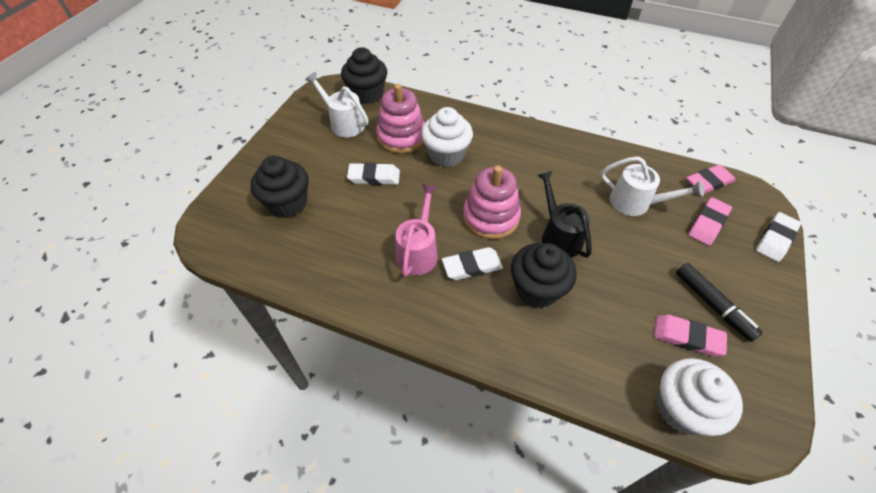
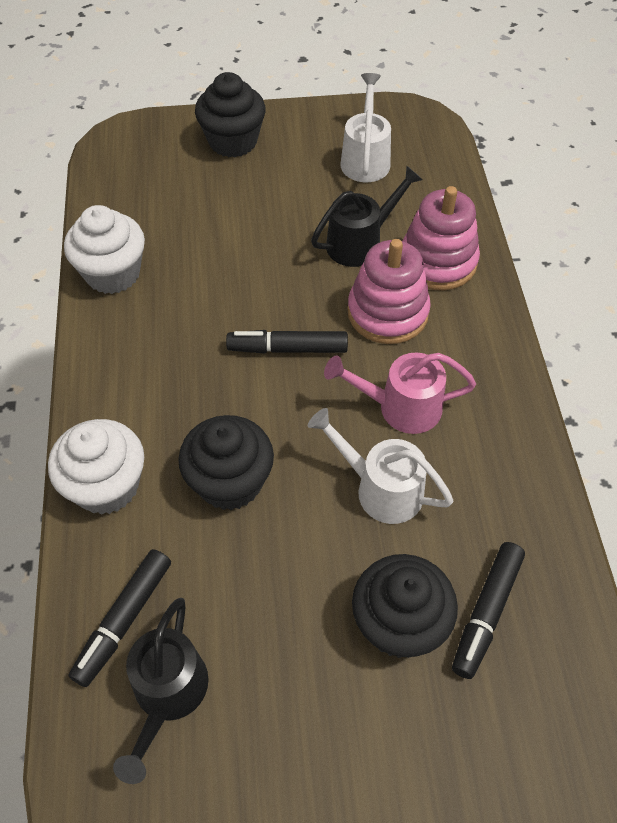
black marker: [676,263,762,342] = 1 -> [68,549,171,687] [226,330,348,354] [452,542,525,679] = 3
black watering can: [537,171,592,258] = 1 -> [113,598,209,784] [311,166,423,267] = 2
pink eraser: [654,315,727,356] [686,165,736,194] [688,197,732,246] = 3 -> none = 0
white eraser: [347,163,400,185] [442,247,503,280] [756,212,801,262] = 3 -> none = 0

